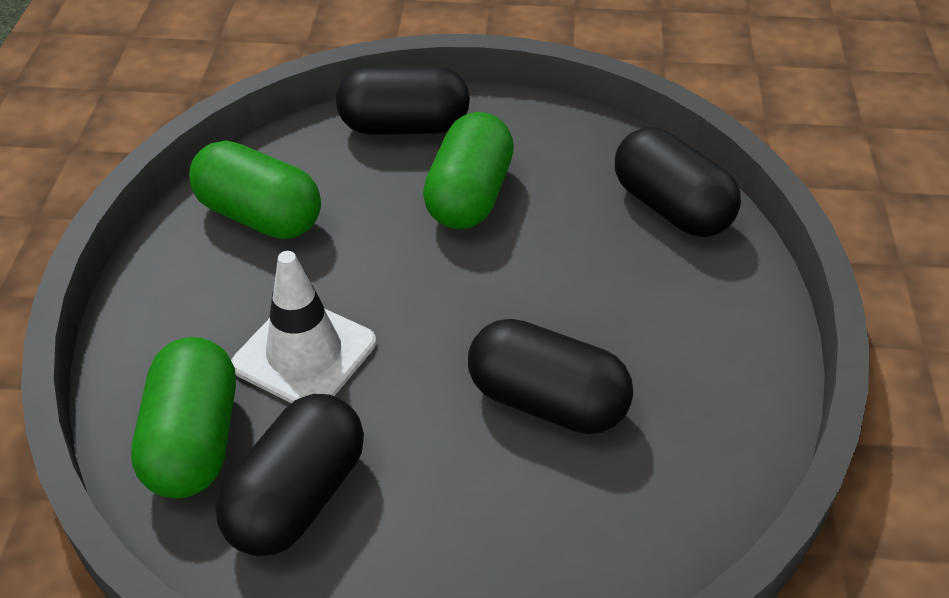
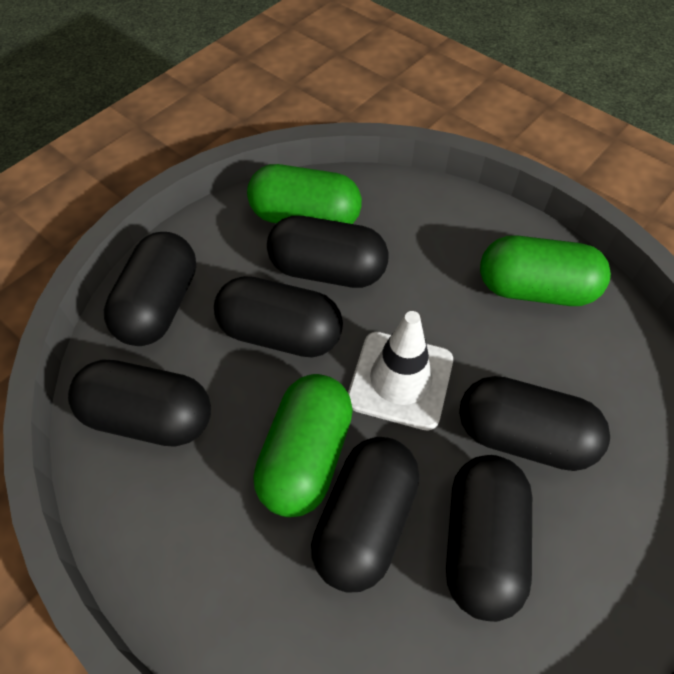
black capsule: [215,394,364,556] [336,65,470,135] [468,319,633,434] [615,127,741,237] = 4 -> [68,359,211,447] [104,232,196,346] [214,276,343,358] [267,216,389,288] [311,437,420,593] [446,455,532,622] [459,376,610,471] = 7

